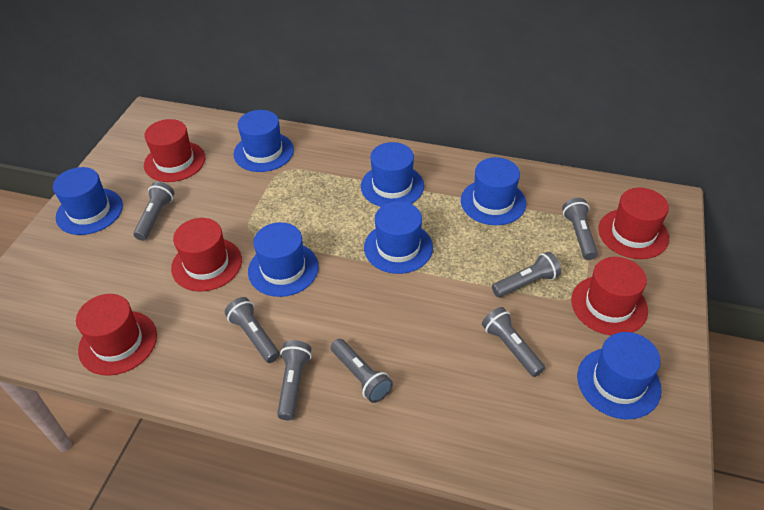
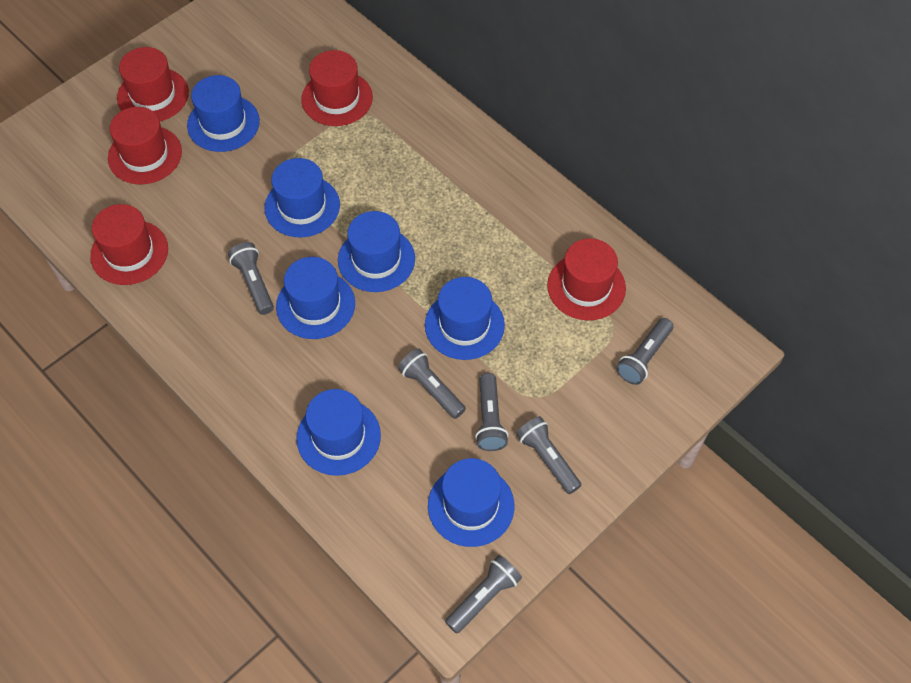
grey flashlight: [133,182,174,241] [225,297,280,363] [277,340,312,420] [331,339,393,403] [482,307,545,377] [492,252,561,297] [562,198,598,260] = 7 -> [228,242,274,315] [398,349,466,419] [445,555,522,634] [475,373,509,451] [516,416,581,494] [616,318,673,385] = 6

